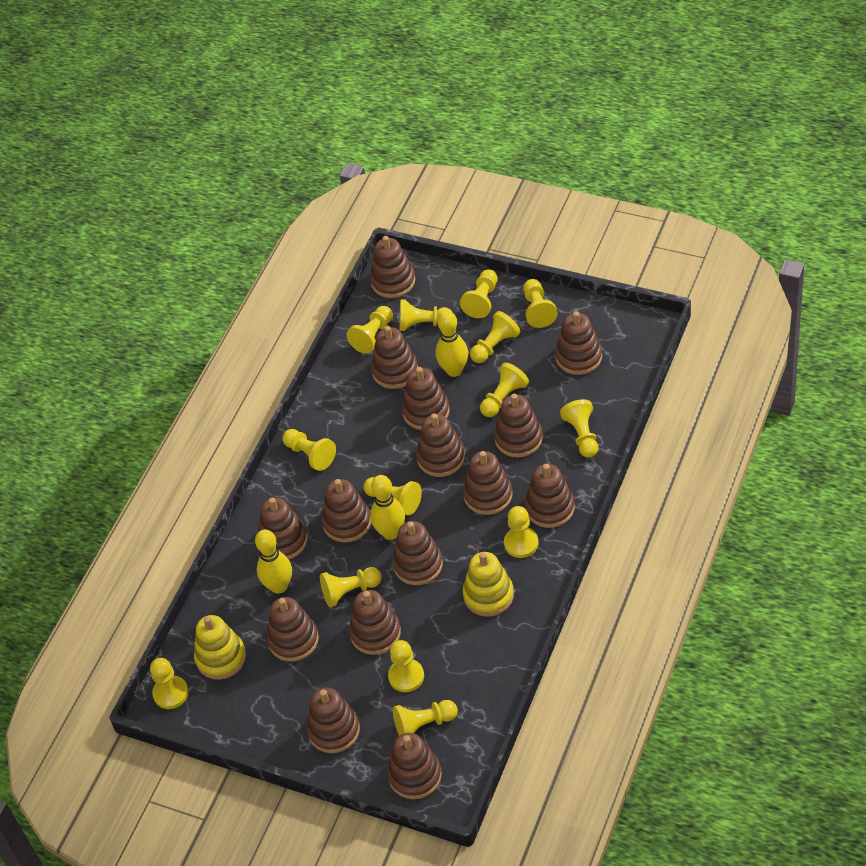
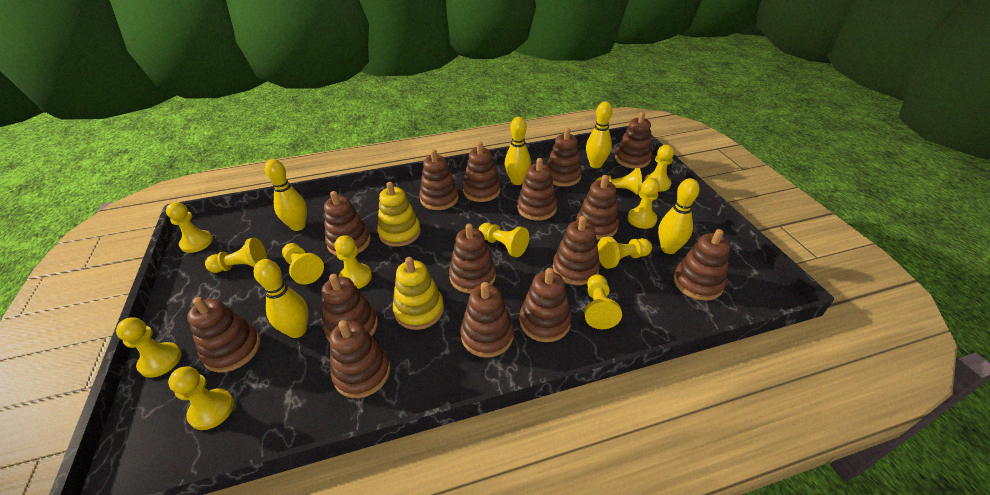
yellow bowling pin: [255,530,292,594] [370,475,405,540] [435,311,468,377] = 3 -> [254,259,308,338] [265,159,307,231] [505,117,531,185] [586,102,612,168] [658,178,700,254] = 5
yellow pawn: [150,658,189,709] [282,429,336,471] [320,567,382,607] [347,306,393,354] [364,477,422,515] [388,640,424,692] [393,700,458,736] [399,299,453,331] [460,270,498,318] [470,311,521,363] [480,362,529,417] [504,506,538,558] [523,279,558,328] [560,399,598,458] = 14 -> [116,317,181,378] [166,202,213,253] [168,366,234,430] [205,237,267,273] [282,243,324,285] [334,235,372,289] [478,223,529,257] [584,274,622,329] [595,168,642,195] [597,237,652,269] [628,179,660,229] [644,145,674,191] = 12

